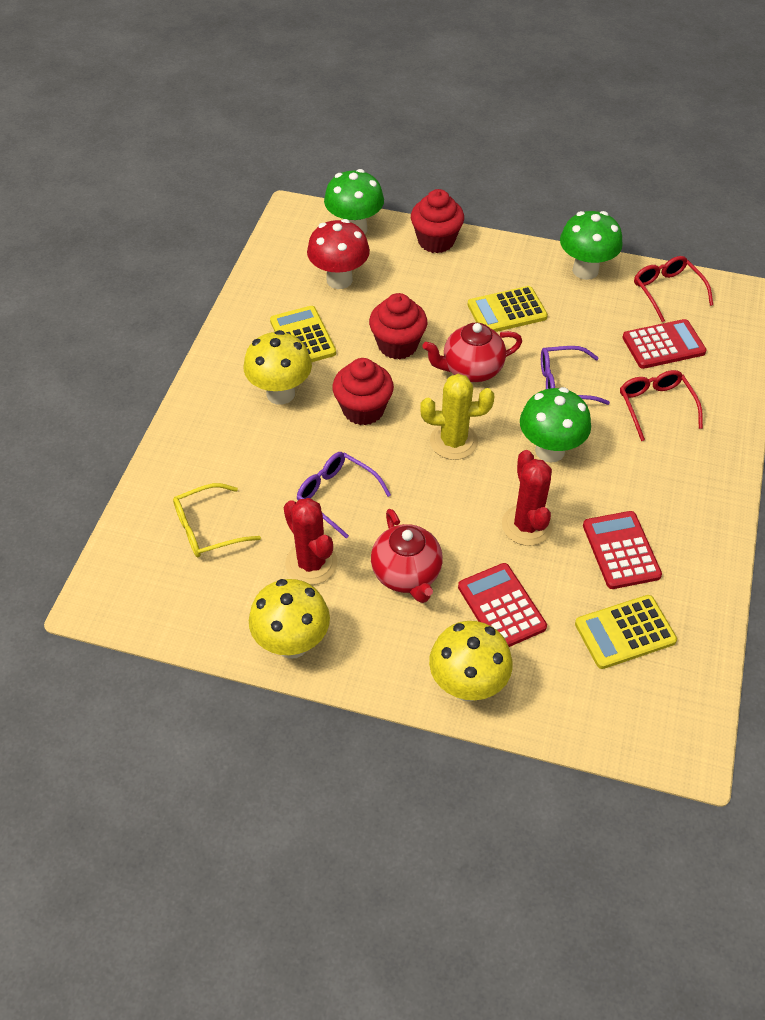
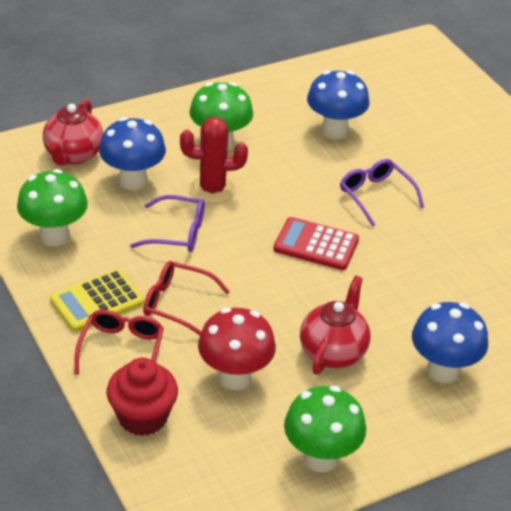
blue mushroom: none = 0 -> [99,117,166,190] [307,70,370,139] [412,302,488,383] = 3
red cactus: [284,498,338,585] [502,450,553,546] = 2 -> [180,117,248,204] = 1
red calculator: [458,563,547,647] [583,511,662,589] [622,319,707,369] = 3 -> [273,217,359,270] = 1
red cupcake: [333,358,394,425] [369,293,427,359] [411,189,464,253] = 3 -> [107,358,178,436] = 1
yellow cactus: [420,374,494,460] = 1 -> none = 0
yellow calculator: [270,306,336,362] [468,286,548,332] [575,595,677,669] = 3 -> [50,269,144,332] = 1
yellow glasses: [173,483,261,558] = 1 -> none = 0
yellow mushroom: [244,330,312,405] [249,579,330,659] [429,621,513,702] = 3 -> none = 0

